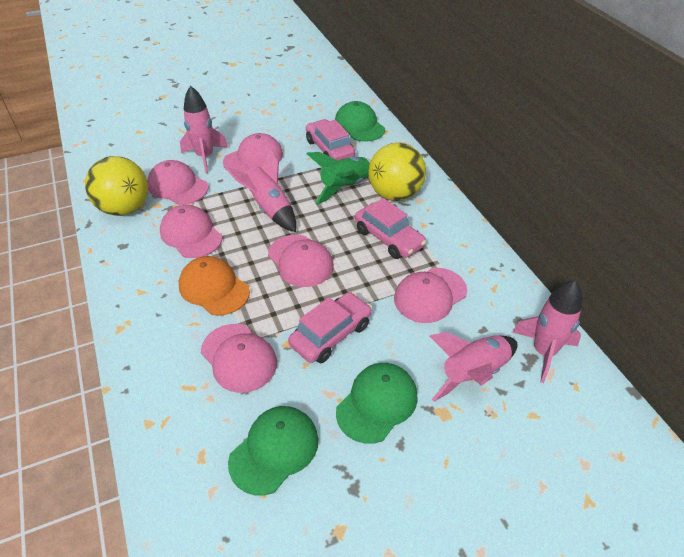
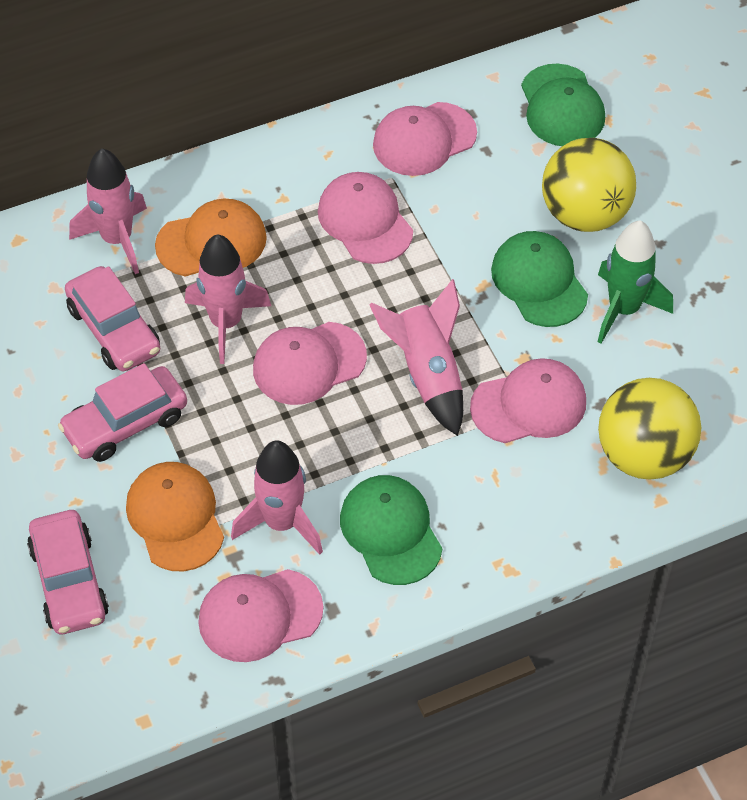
orange cap: [179,256,250,316] = 1 -> [126,462,224,572] [155,199,267,277] = 2
pink cap: [147,160,209,205] [160,205,222,258] [201,324,277,393] [223,133,283,173] [268,235,334,287] [394,268,467,323] = 6 -> [198,569,323,662] [253,322,367,405] [318,172,413,264] [373,102,477,176] [470,358,586,443] = 5

